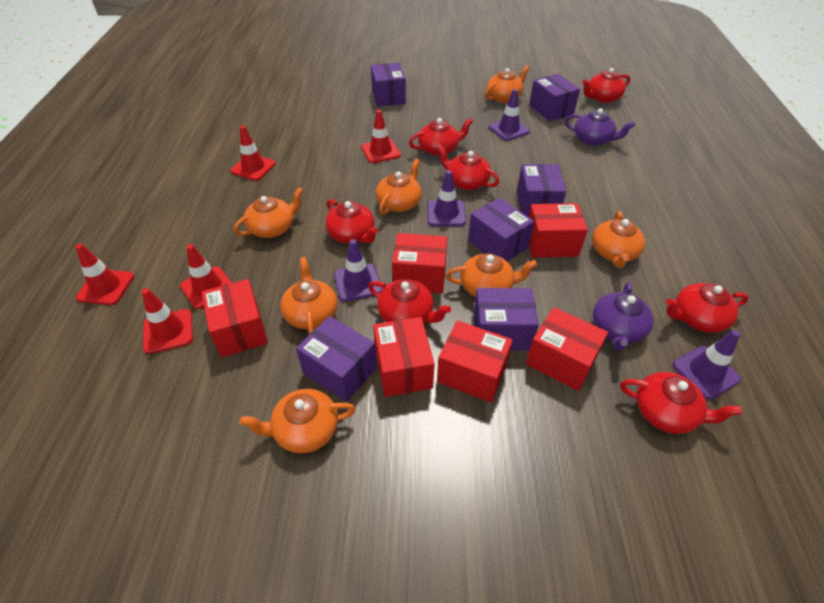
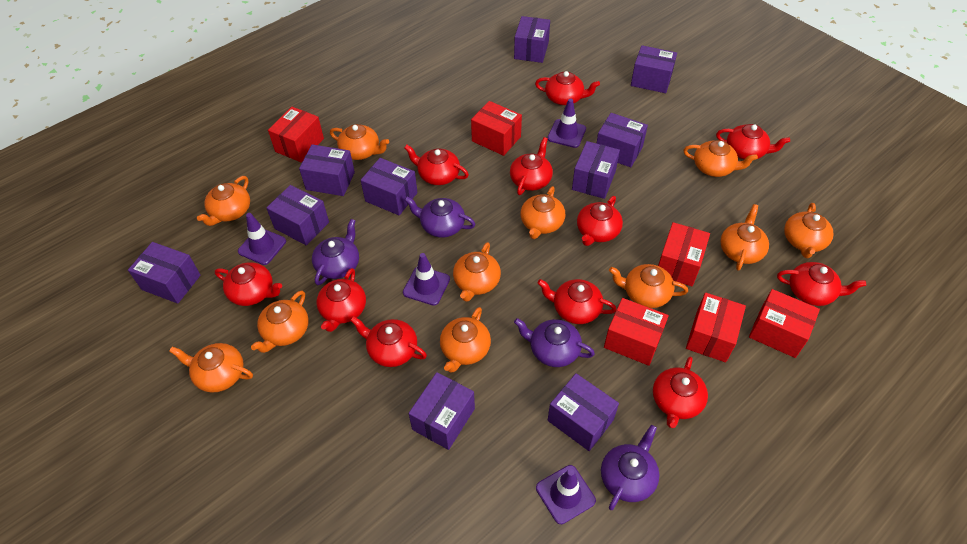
orange teapot: [233,187,304,238] [239,389,356,453] [280,257,337,335] [376,159,422,215] [446,254,537,297] [484,65,530,103] [592,211,645,268] = 7 -> [169,343,253,393] [197,176,250,226] [251,291,309,353] [330,124,389,160] [440,307,491,373] [453,242,501,302] [520,186,565,239] [609,264,688,308] [683,140,758,177] [721,204,769,271] [784,203,834,258] = 11
purple box: [296,316,377,402] [371,63,406,107] [468,198,534,261] [473,288,539,351] [517,164,566,216] [529,74,580,122] = 6 -> [128,242,201,304] [266,185,329,246] [299,145,355,196] [361,158,418,216] [409,372,475,450] [514,16,550,63] [548,373,619,451] [572,141,620,199] [596,113,648,167] [631,45,677,93] = 10
purple teapot: [565,108,635,146] [593,282,654,351] = 2 -> [312,219,359,285] [404,196,475,238] [514,318,595,367] [601,425,659,510] = 4
red teapot: [325,199,378,243] [368,279,451,323] [409,118,473,156] [437,145,499,190] [582,68,630,103] [620,372,742,434] [666,283,749,333] = 7 -> [215,263,282,306] [317,268,366,332] [350,316,427,367] [404,145,469,185] [510,137,553,195] [535,71,600,105] [537,279,617,324] [577,196,623,246] [653,357,708,428] [716,124,790,159] [777,262,866,306] = 11
red traffic cone: [75,244,134,305] [141,288,193,354] [180,244,232,309] [231,126,276,181] [361,110,401,163] = 5 -> none = 0

